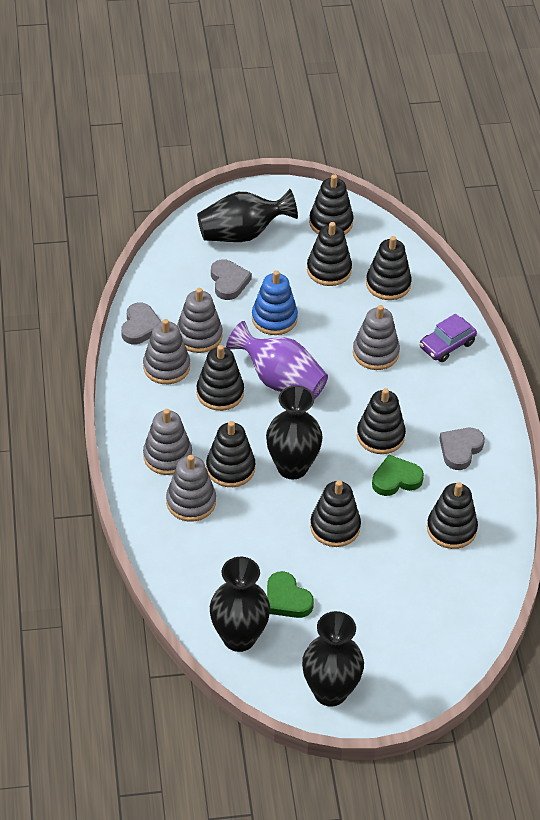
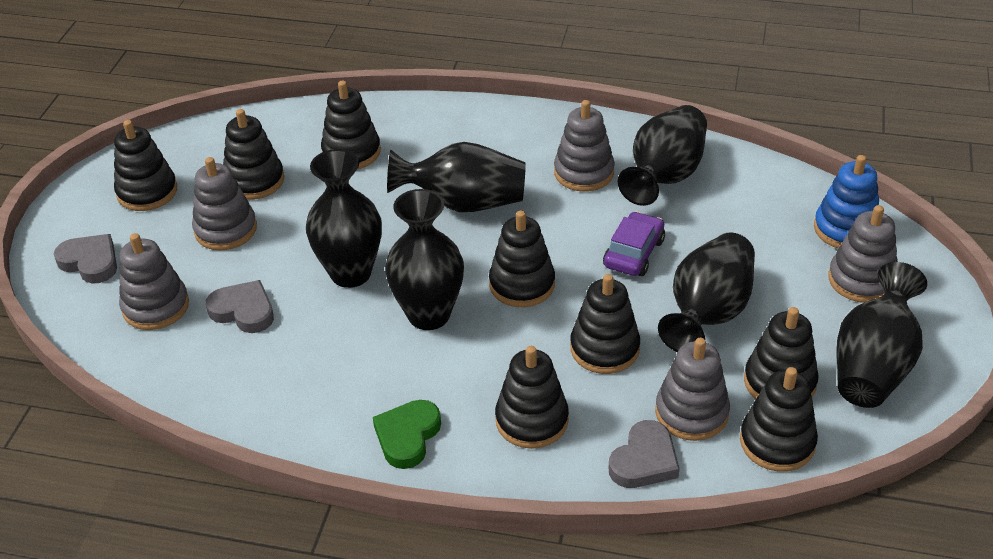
black vase: [197,189,298,242] [210,557,270,652] [266,385,323,480] [302,611,364,707] = 4 -> [306,149,382,288] [385,189,464,330] [387,142,526,212] [618,105,707,206] [658,232,755,352] [837,262,927,408] = 6
green heart: [267,571,314,618] [372,455,424,496] = 2 -> [373,400,441,469] = 1
purple vase: [226,321,328,399] = 1 -> none = 0

